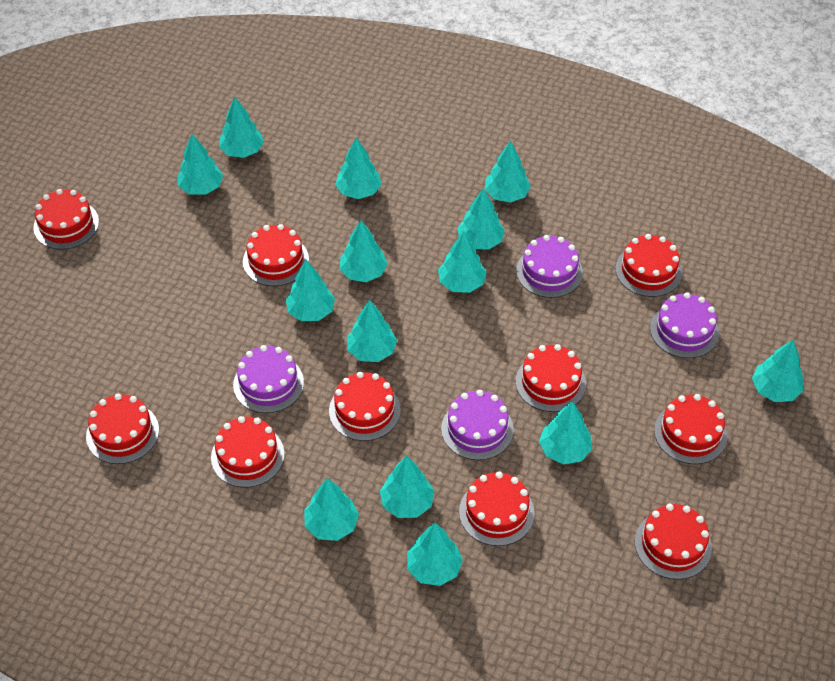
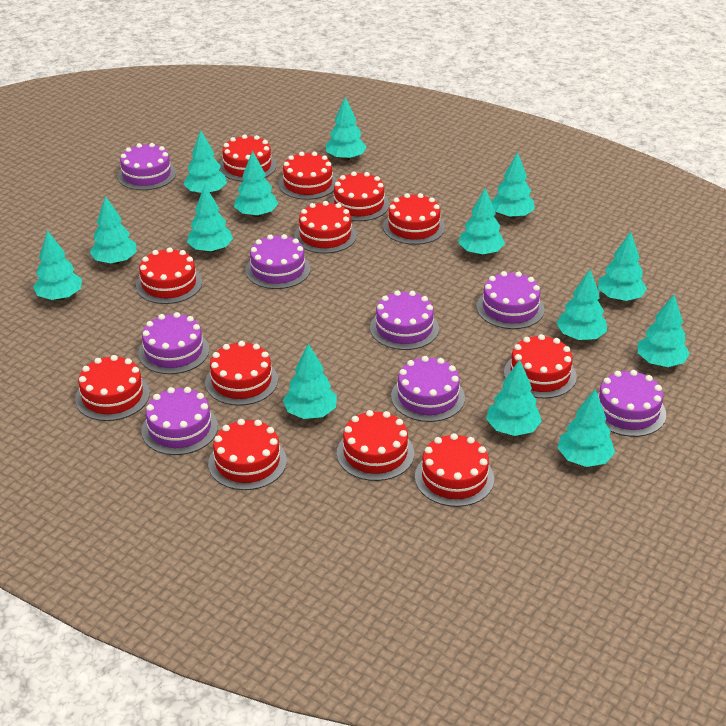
purple cake: [233,345,304,413] [441,390,514,460] [516,235,583,298] [650,292,719,358] = 4 -> [117,143,176,190] [138,312,209,374] [141,387,218,455] [245,234,311,289] [370,290,439,350] [391,356,465,422] [476,271,544,329] [598,370,666,437] = 8
red cake: [33,189,99,250] [86,394,159,464] [211,416,285,488] [243,224,309,286] [329,372,401,441] [459,471,535,546] [516,344,586,412] [615,234,682,297] [635,504,712,579] [654,394,727,464] = 10 -> [75,355,150,421] [136,247,202,304] [205,341,278,406] [208,419,287,490] [219,134,277,181] [279,152,337,200] [294,201,357,254] [329,171,389,221] [337,410,414,481] [383,193,445,245] [415,433,494,507] [504,334,577,398] = 12

